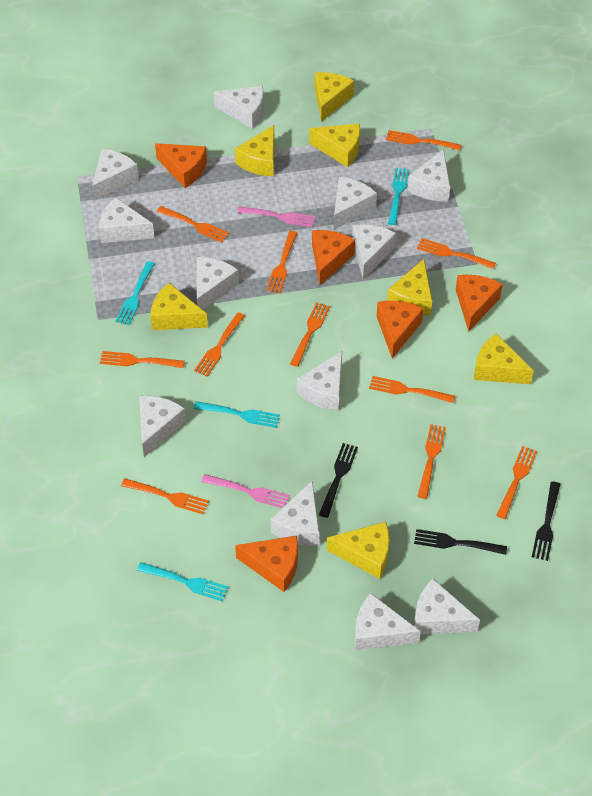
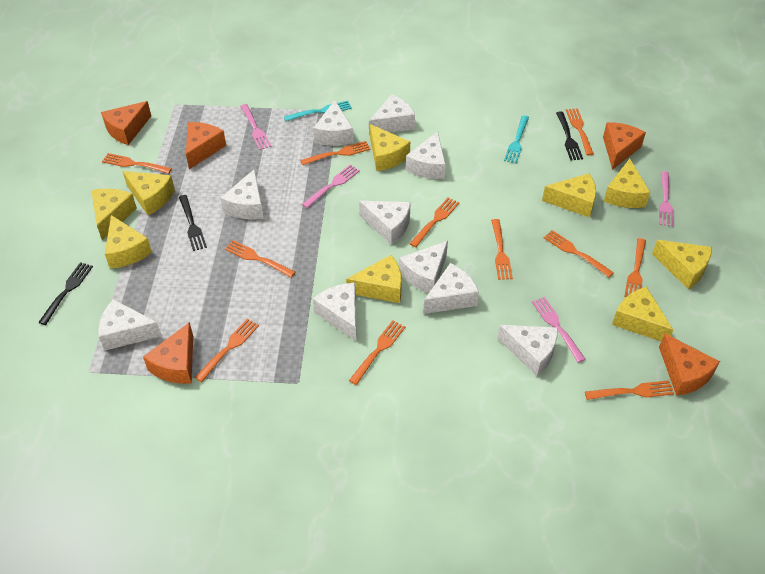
pink fork: [201,474,290,508] [237,206,315,227] = 2 -> [240,104,271,150] [302,165,360,208] [532,297,585,363] [659,171,674,227] = 4
turquoise fork: [115,261,155,325] [137,562,228,601] [193,401,280,428] [388,168,409,225] = 4 -> [284,100,352,121] [504,115,529,164] = 2
white cheese: [92,149,139,201] [99,197,154,243] [139,396,186,457] [197,257,239,310] [214,86,264,129] [271,481,319,546] [297,351,342,411] [334,177,377,230] [352,224,396,279] [355,593,421,651] [408,149,450,201] [414,579,480,634] = 12 -> [98,299,162,350] [220,169,263,219] [313,100,353,146] [313,283,356,341] [359,201,411,245] [369,94,415,136] [399,241,448,293] [406,131,445,179] [423,263,479,314] [497,325,558,376] = 10
yellow cheese: [150,283,208,330] [235,125,274,176] [309,124,360,167] [315,72,354,122] [327,522,389,579] [387,259,432,315] [473,333,534,384] = 7 -> [91,189,137,240] [105,215,152,269] [122,171,175,215] [346,255,402,303] [370,124,410,171] [542,173,596,218] [604,159,650,208] [612,287,673,341] [652,240,712,289] = 9

